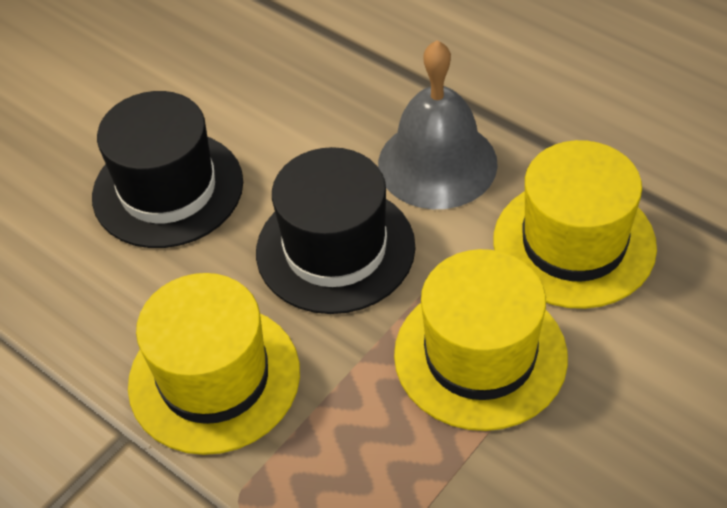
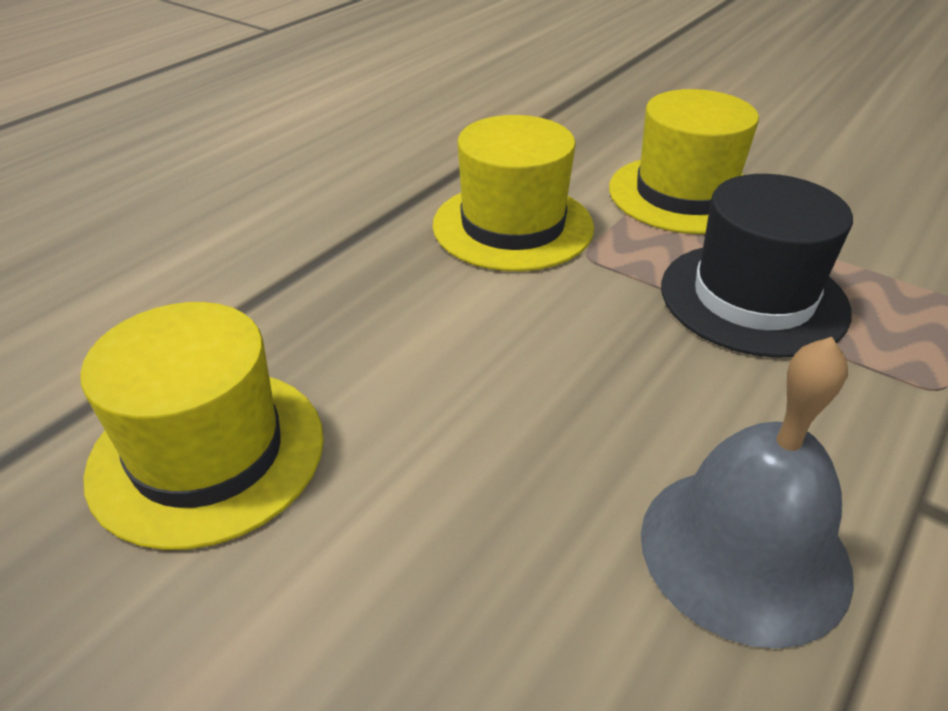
black hat: [92,91,243,248] [256,147,415,314] = 2 -> [661,174,853,358] = 1

